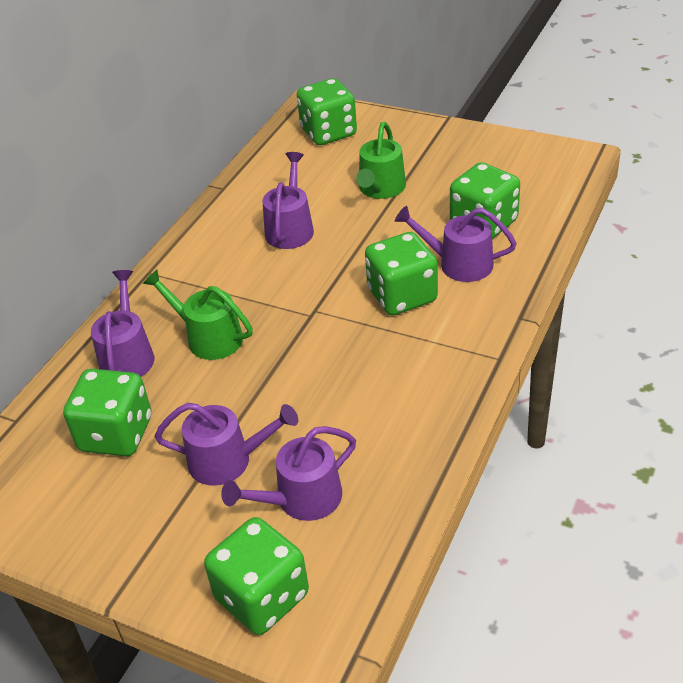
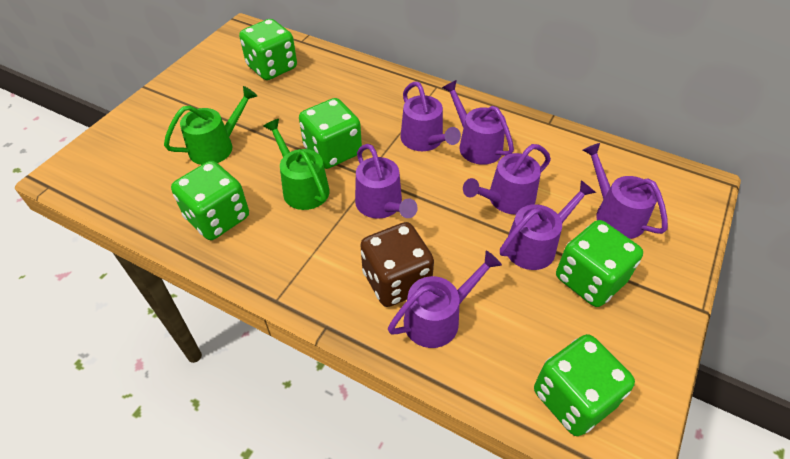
brown dice: none = 0 -> [360,222,434,307] = 1
purple watering can: [91,270,154,377] [155,403,298,486] [221,426,356,521] [262,152,314,249] [395,206,517,282] = 5 -> [355,144,418,219] [388,251,502,348] [400,82,461,151] [442,80,514,165] [463,144,551,214] [500,180,596,270] [583,143,668,239] = 7

